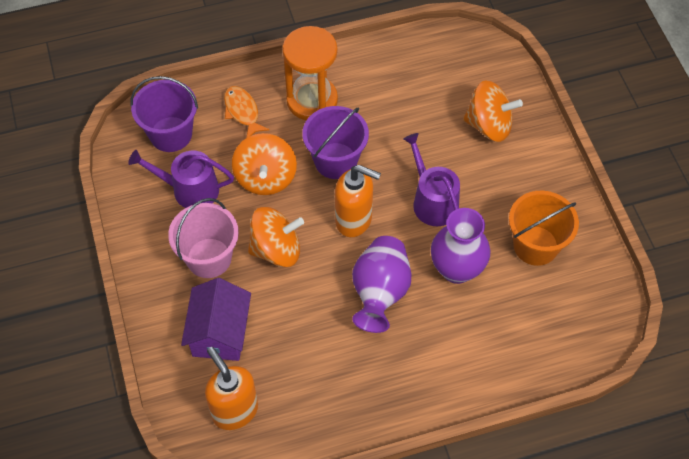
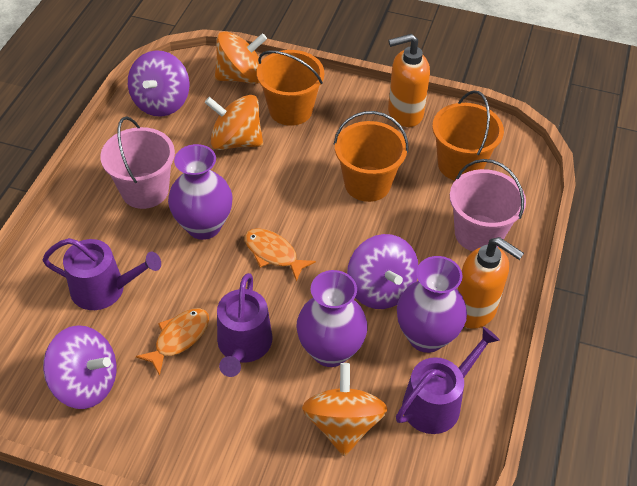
orange bucket: [509,191,579,266] = 1 -> [257,50,324,126] [333,111,408,202] [432,90,504,181] = 3
orange fish: [224,86,270,138] = 1 -> [136,308,209,376] [244,228,316,282] = 2
orange hourglass: [282,26,338,120] = 1 -> none = 0
pink bucket: [168,198,239,278] = 1 -> [100,116,175,209] [450,159,526,252] = 2
purple bucket: [131,76,198,152] [302,106,369,179] = 2 -> none = 0
purple house: [181,278,251,361] = 1 -> none = 0
purple spinning top: none = 0 -> [43,325,116,409] [128,50,190,117] [347,234,418,309] = 3
purple vase: [352,236,412,333] [431,208,491,284] = 2 -> [168,144,233,240] [296,270,367,367] [397,256,467,353] = 3
purple watering can: [128,150,234,208] [403,133,460,226] = 2 -> [42,238,161,310] [217,273,272,377] [396,327,500,434] = 3

